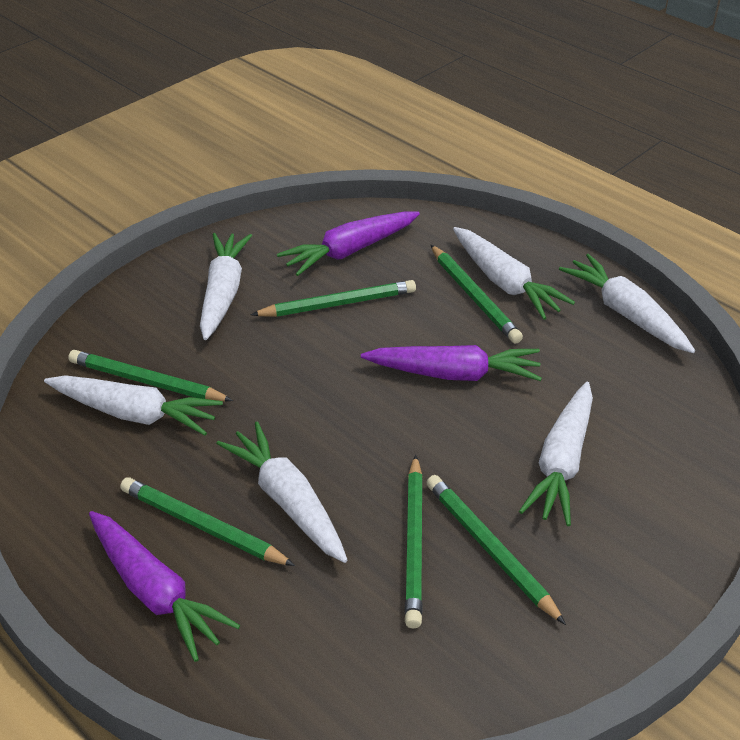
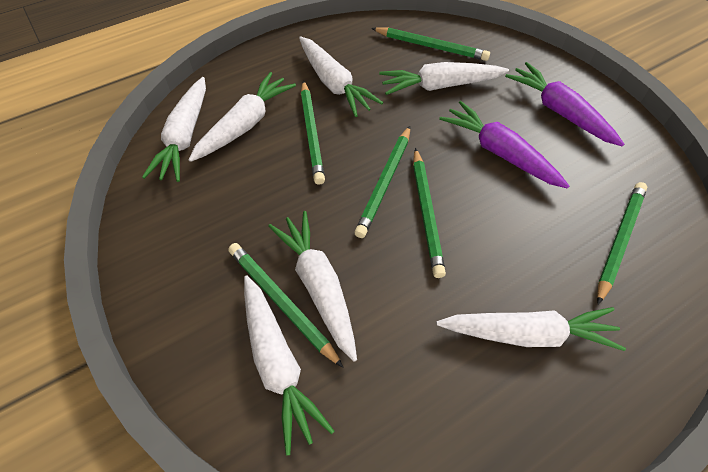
purple carrot: [89,511,240,662] [277,211,420,276] [361,345,542,381] = 3 -> [439,101,569,189] [505,62,624,146] = 2
white carrot: [44,375,223,436] [200,233,252,340] [216,422,348,563] [453,227,575,320] [519,382,593,526] [559,254,695,353] = 6 -> [142,77,206,182] [188,72,296,162] [244,276,335,456] [268,211,357,362] [299,36,383,117] [379,62,509,95] [436,307,626,351] = 7

